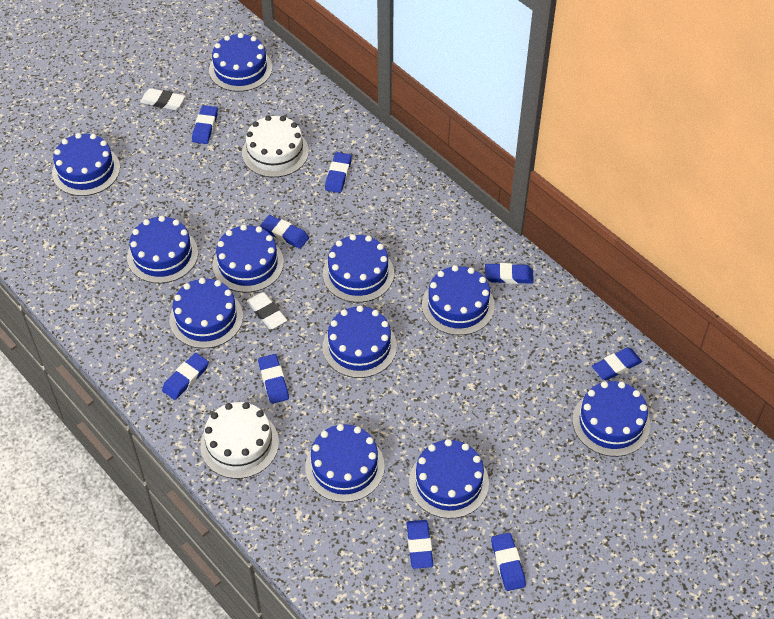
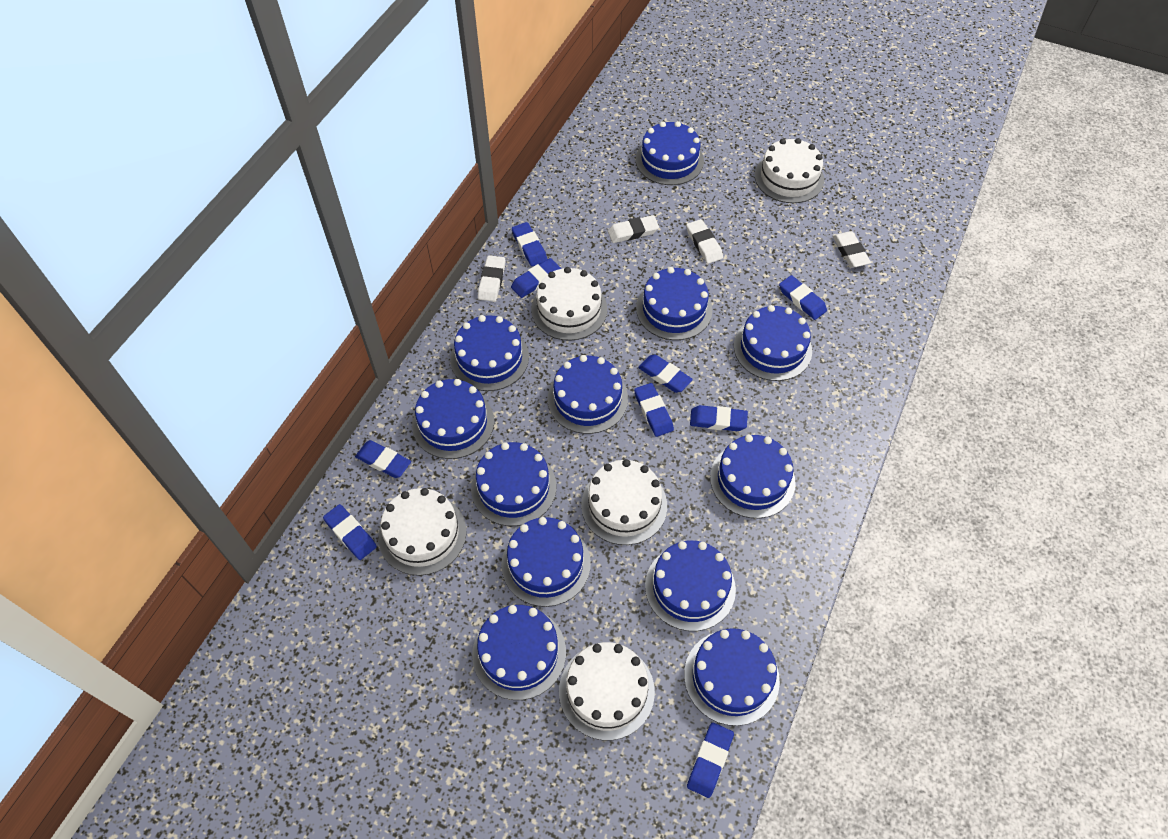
blue cake: [52,133,120,196] [127,216,198,283] [170,278,243,349] [209,33,272,92] [212,225,284,292] [305,424,385,502] [322,306,397,378] [323,234,394,302] [409,439,489,519] [422,265,495,335] [572,381,651,457] = 11 -> [412,379,494,459] [450,315,529,391] [471,442,556,526] [472,605,566,700] [501,517,591,607] [548,355,628,434] [636,121,704,185] [636,267,712,340] [645,540,736,631] [684,628,780,726] [710,435,796,518] [734,305,812,381] = 12
white cake: [200,402,279,479] [242,115,309,177] = 2 -> [378,488,467,576] [531,267,607,341] [559,642,655,740] [581,459,667,545] [755,138,824,203] = 5
white eraser: [140,88,185,110] [247,292,287,329] = 2 -> [478,255,505,302] [608,215,659,243] [686,219,723,264] [833,231,871,268] = 4

